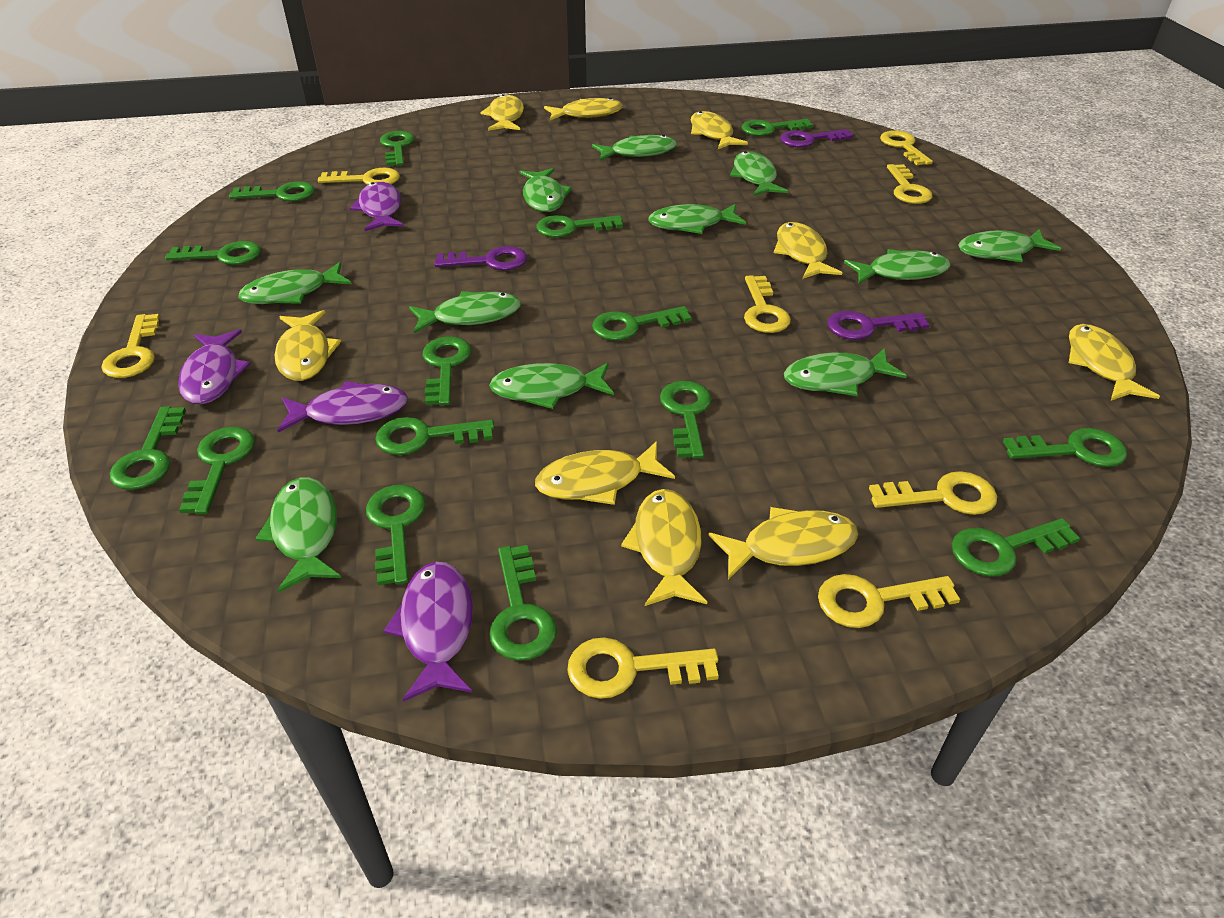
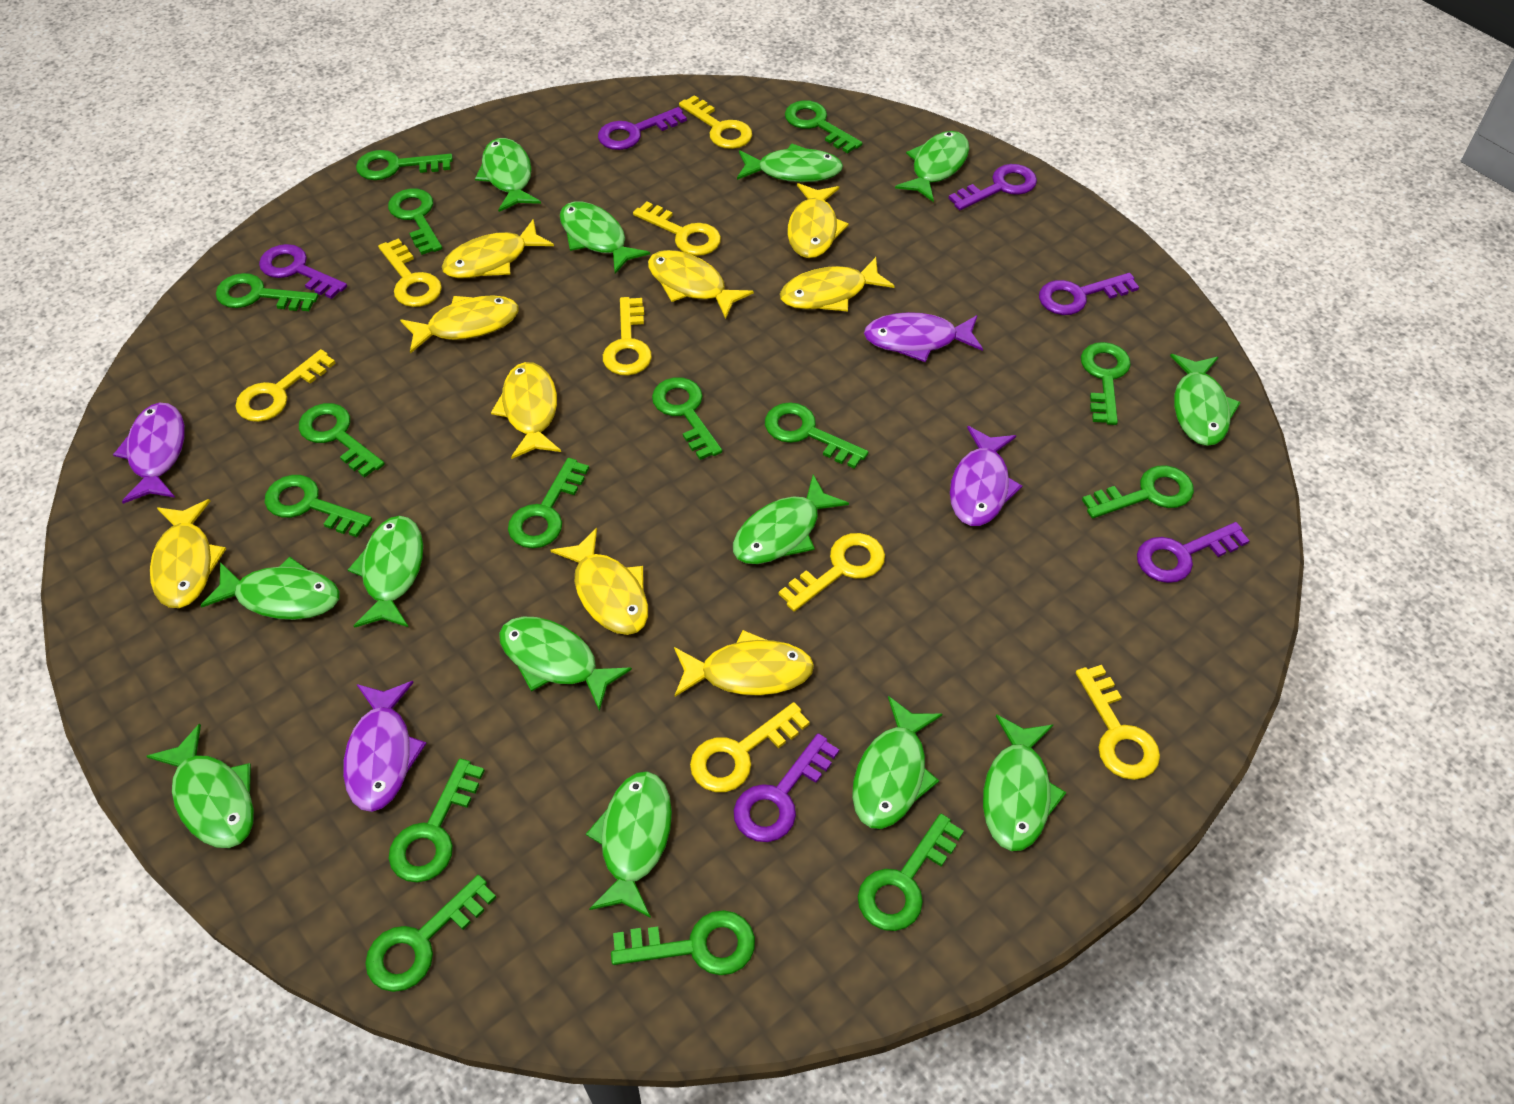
green fish: [238,262,352,304] [255,477,341,593] [409,291,521,334] [489,363,614,409] [520,168,572,212] [592,135,677,161] [648,204,746,234] [730,151,788,196] [784,348,907,396] [844,249,951,284] [958,229,1061,262] = 11 -> [146,723,254,848] [200,557,340,620] [348,516,423,628] [475,138,541,212] [499,617,632,711] [560,201,650,274] [586,771,672,918] [733,475,849,564] [737,143,843,182] [852,696,942,829] [895,131,969,202] [983,714,1067,851] [1170,354,1241,446] = 13
purple key: [434,246,527,270] [780,129,853,147] [827,311,929,340] = 3 -> [259,244,347,299] [598,107,687,150] [734,733,839,842] [949,164,1037,210] [1039,273,1139,315] [1137,522,1250,583] = 6

